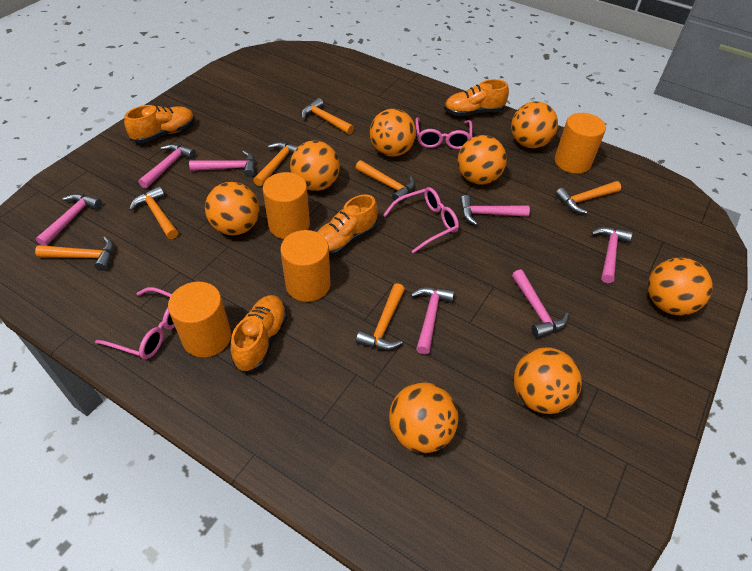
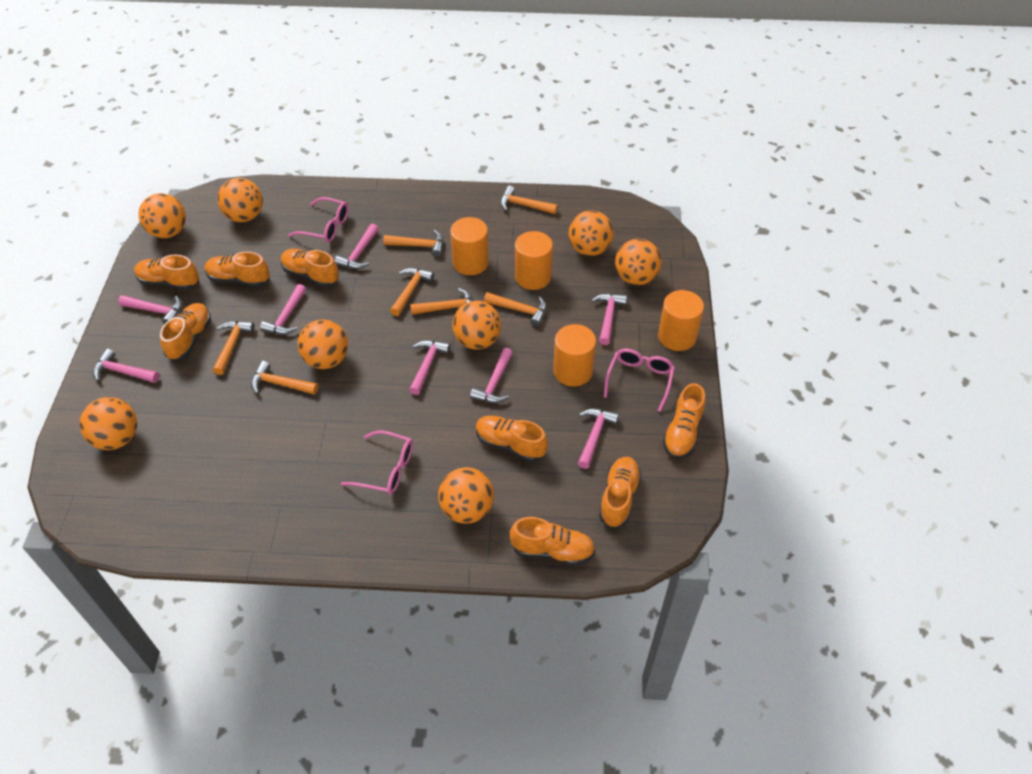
orange shoe: [124,105,195,143] [230,295,287,373] [317,194,378,256] [444,79,509,116] = 4 -> [134,255,199,290] [160,303,211,361] [205,252,270,287] [281,249,339,287] [475,415,548,462] [510,517,595,566] [599,457,642,528] [663,383,706,459] = 8
pink hammer: [36,194,102,246] [138,144,196,189] [189,150,255,177] [411,287,454,354] [460,195,530,225] [512,269,569,338] [591,227,633,283] = 7 -> [93,349,159,383] [118,295,182,324] [260,284,306,335] [335,224,379,269] [409,340,451,395] [470,348,513,403] [578,408,619,469] [591,293,627,345] = 8

